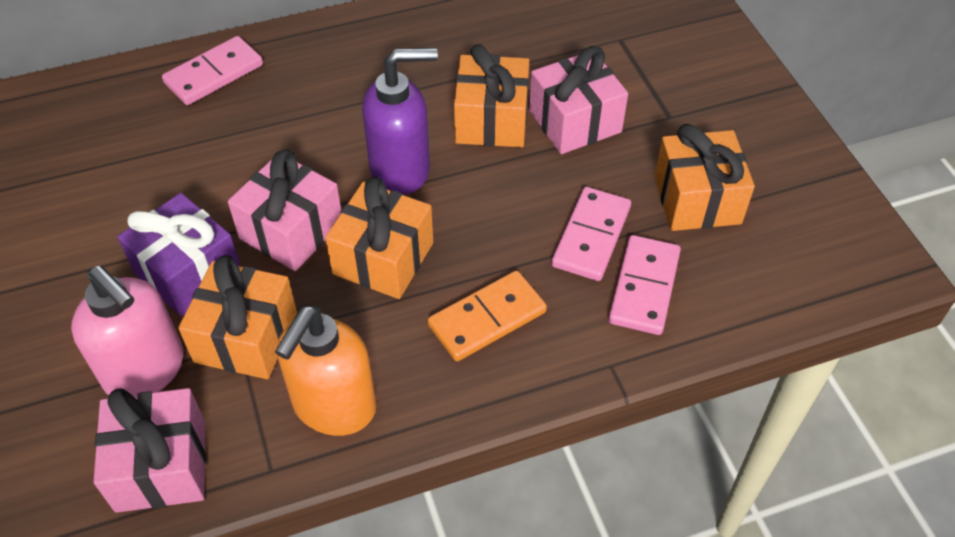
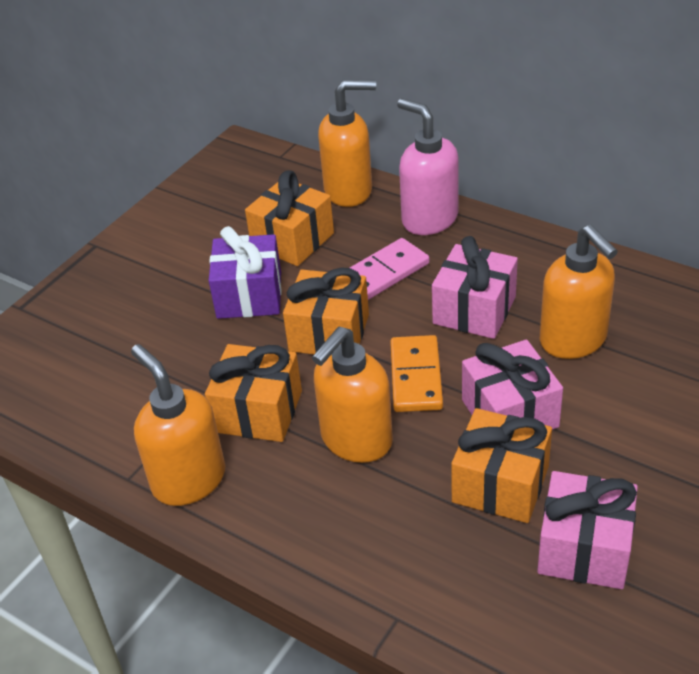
orange soap dispenser: [275,305,377,436] = 1 -> [131,344,225,506] [312,327,393,463] [318,80,376,207] [540,224,618,359] = 4
pink domino: [162,36,263,105] [552,187,631,281] [608,235,681,335] = 3 -> [350,238,429,300] = 1
purple soap dispenser: [362,48,438,195] = 1 -> none = 0

